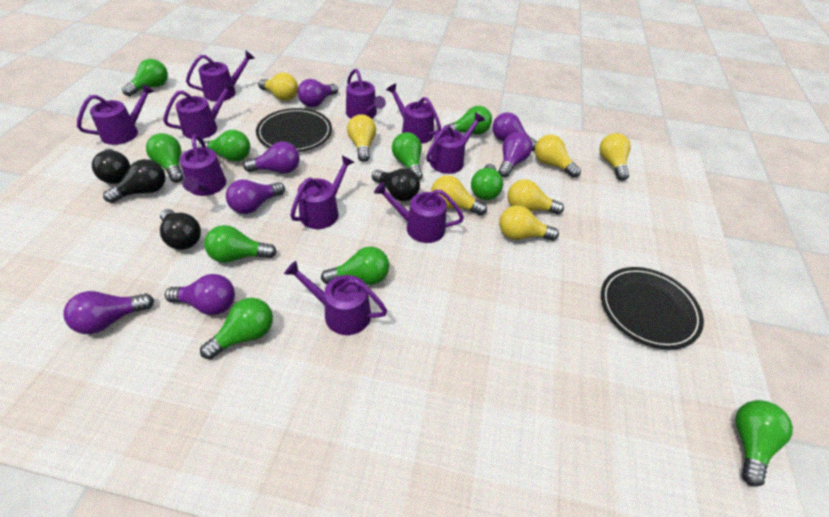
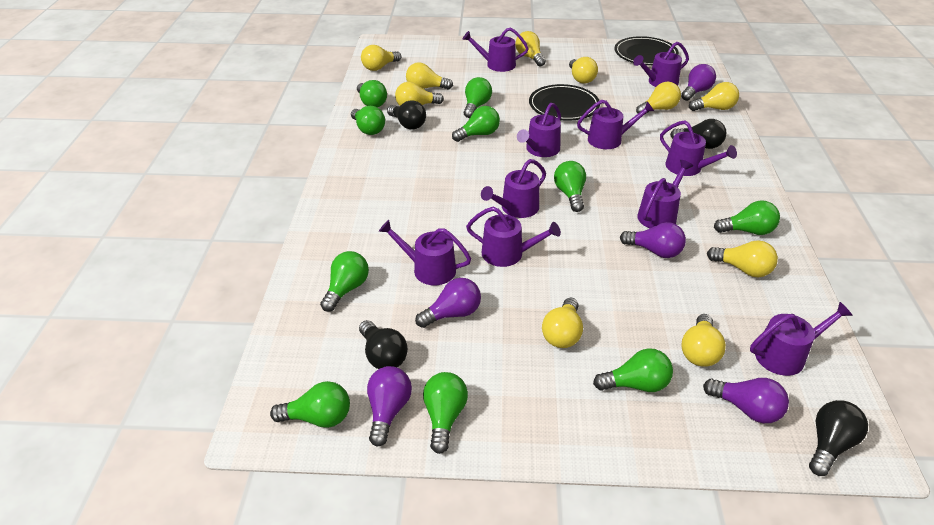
purple light bulb: [63,291,154,334] [165,274,235,315] [226,180,285,214] [243,141,300,173] [298,79,338,107] [492,112,537,151] [498,132,532,178] = 7 -> [367,366,412,447] [415,278,481,328] [620,222,686,258] [681,64,716,101] [703,378,789,423] = 5
yellow light bulb: [258,73,298,101] [347,114,376,162] [431,175,487,216] [499,205,559,241] [507,179,564,215] [535,134,581,178] [599,133,631,181] = 7 -> [361,45,401,71] [395,82,444,106] [406,62,453,89] [515,31,546,67] [542,298,583,348] [569,57,598,84] [636,82,681,114] [682,314,726,367] [689,82,739,111] [707,240,778,277] = 10

